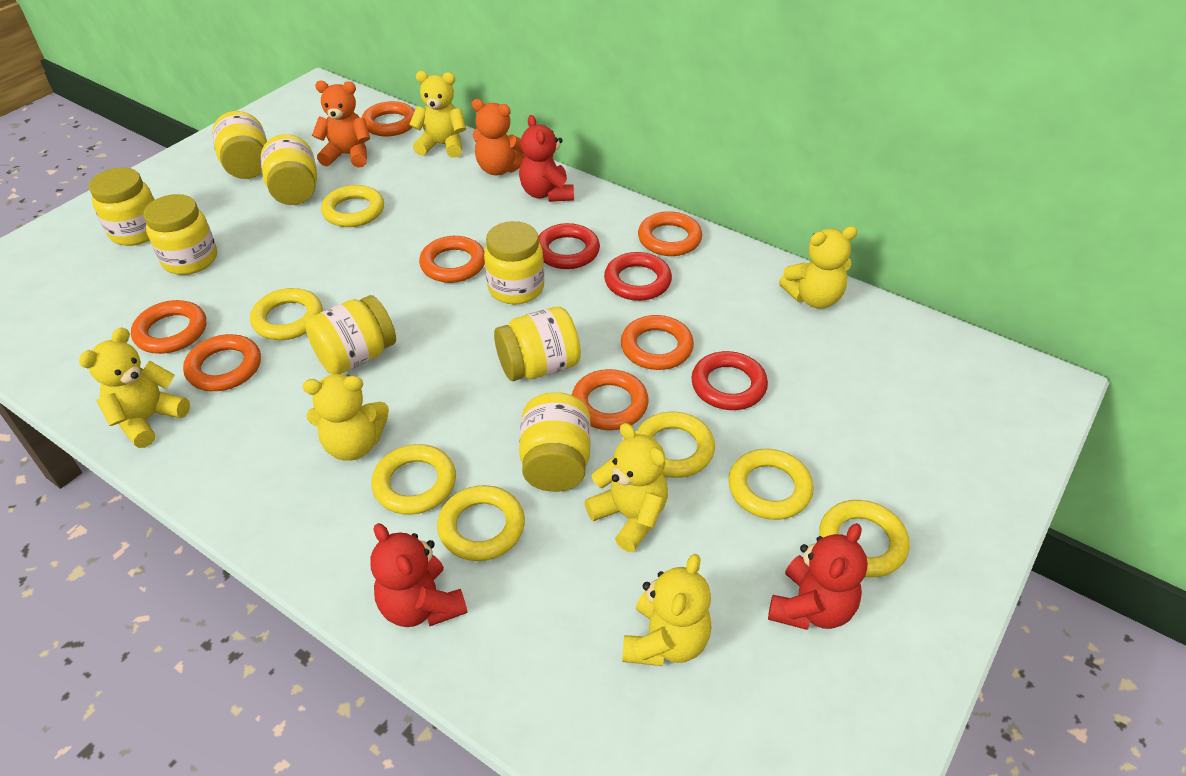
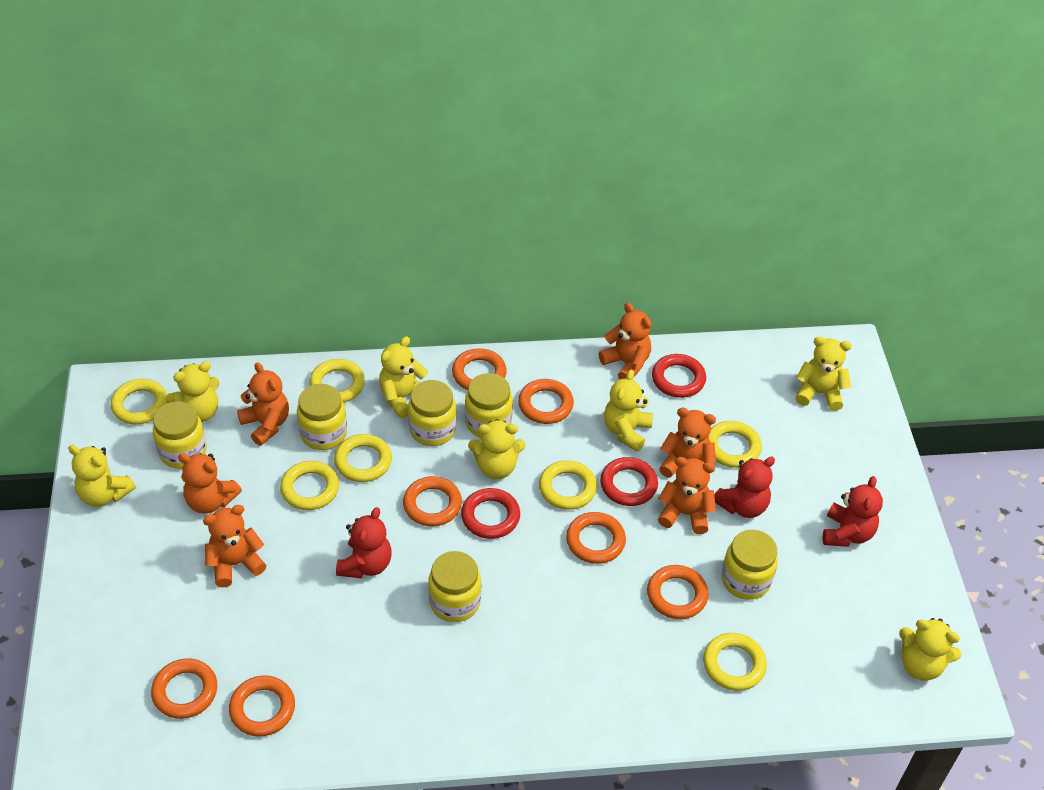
orange teddy bear: [312,81,370,168] [472,99,525,175] = 2 -> [178,453,242,514] [203,505,266,587] [237,362,289,446] [599,303,651,379] [658,457,716,534] [659,408,716,478] = 6
yellow jar: [89,167,155,246] [143,194,217,275] [212,111,267,179] [261,134,317,205] [305,295,396,374] [484,221,544,304] [494,307,581,381] [519,392,591,492] = 8 -> [153,401,207,469] [297,384,347,450] [408,380,456,446] [428,551,481,622] [465,373,513,438] [721,530,778,600] = 6
yellow teddy bear: [79,327,190,448] [303,374,389,461] [409,71,466,158] [585,423,668,552] [622,554,711,666] [779,226,858,309] = 6 -> [68,445,136,507] [166,362,220,422] [379,336,428,418] [468,419,525,479] [604,370,653,452] [796,337,852,411] [899,618,961,681] = 7

